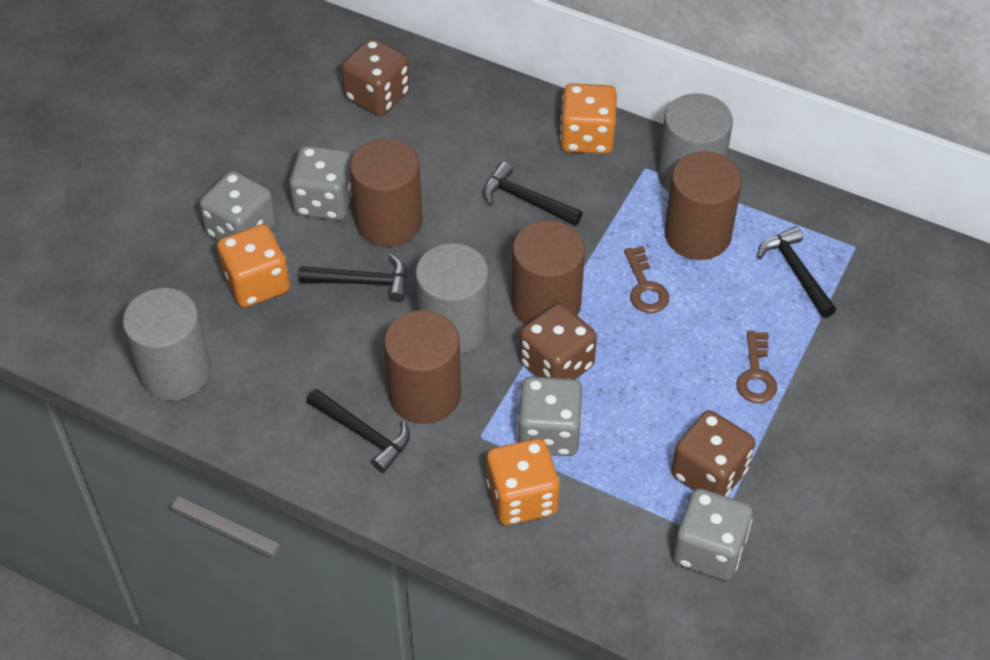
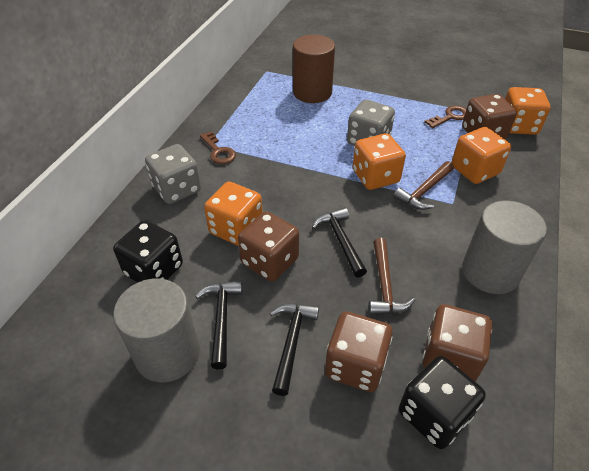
black dice: none = 0 -> [113,220,183,283] [399,356,486,449] = 2
black hammer: [299,254,407,302] [307,389,410,473] [483,162,583,226] [757,226,836,318] = 4 -> [195,280,242,369] [270,304,319,396] [312,207,367,278] = 3
brown cylinder: [350,139,423,247] [384,310,461,424] [512,220,585,325] [664,151,742,260] = 4 -> [293,35,335,103] = 1
brown dice: [341,38,410,116] [519,303,597,379] [671,410,755,497] = 3 -> [238,211,299,281] [325,312,393,392] [423,304,492,382] [462,94,517,139] = 4
brown hammer: none = 0 -> [368,238,415,315] [394,161,454,210] = 2
grey cylinder: [123,288,211,401] [415,243,489,354] [658,93,733,192] = 3 -> [113,278,200,382] [462,200,547,294] = 2
grey dice: [199,171,276,241] [289,146,352,220] [517,376,582,456] [673,489,753,581] = 4 -> [145,144,201,204] [347,99,395,146] = 2
orange dice: [217,224,290,308] [486,438,560,525] [560,83,617,154] = 3 -> [204,182,263,246] [353,133,406,190] [451,127,511,184] [505,87,551,135] = 4

